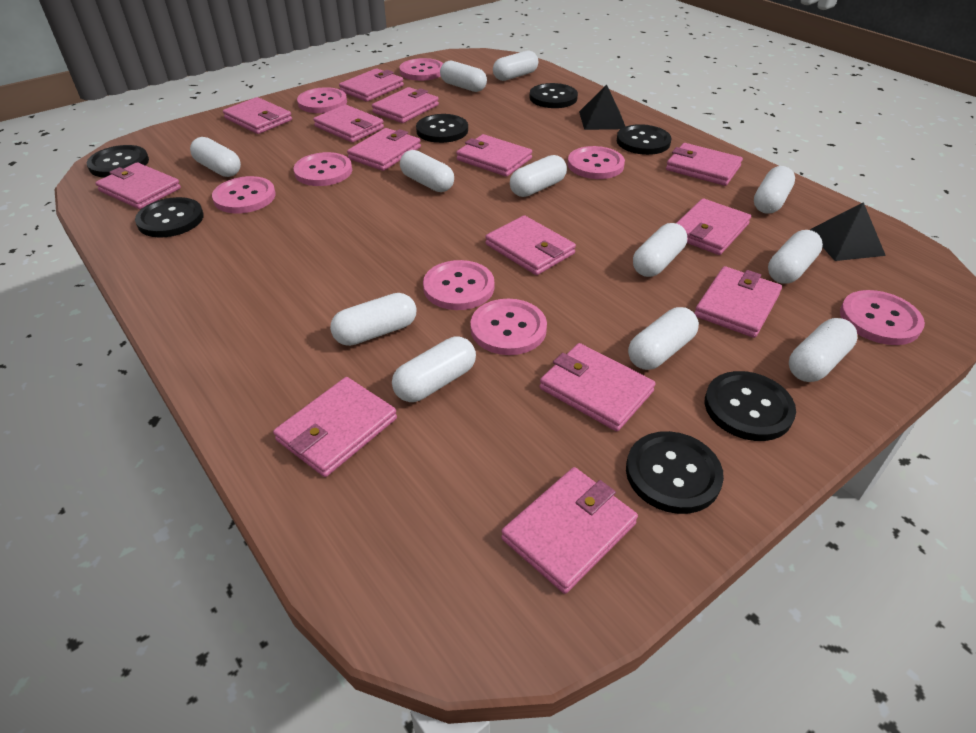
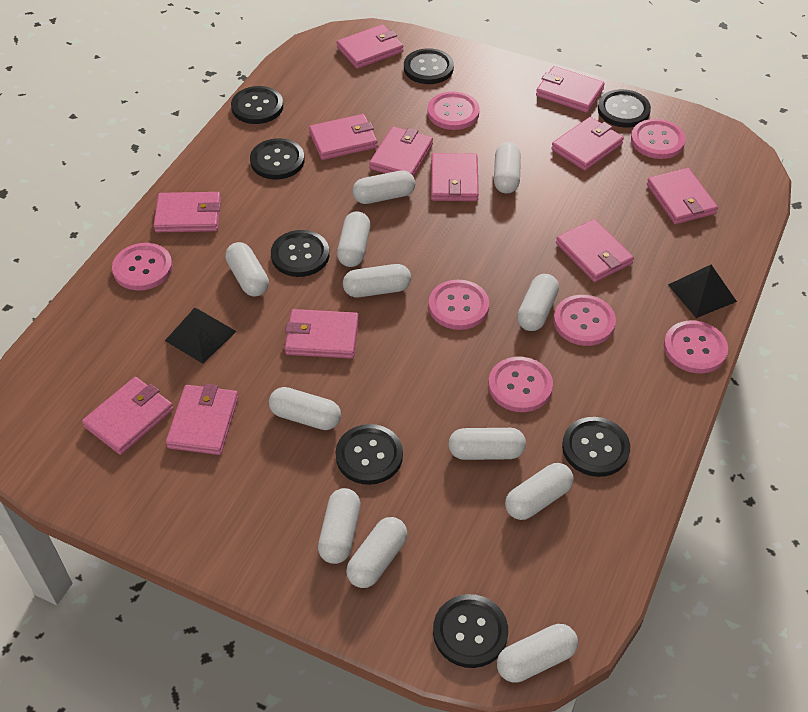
black button: [87,145,149,178] [135,197,203,238] [416,114,468,143] [529,83,578,108] [617,124,671,155] [626,431,724,514] [705,371,796,441] = 7 -> [231,86,283,124] [250,138,304,180] [271,230,329,277] [335,424,403,485] [404,48,454,84] [433,594,508,668] [562,417,630,477] [598,89,651,128] = 8
pink button: [212,176,276,213] [293,152,352,186] [297,87,347,113] [399,58,443,81] [423,260,494,310] [470,299,547,355] [568,146,625,179] [840,290,925,345] = 8 -> [112,243,173,291] [427,91,480,130] [428,280,489,330] [488,357,553,412] [554,295,616,346] [631,119,686,159] [664,320,728,373] = 7
pink wallet: [96,162,181,209] [223,97,292,134] [273,377,397,477] [313,104,384,143] [339,68,404,102] [347,128,421,171] [372,87,439,123] [456,134,532,177] [485,215,576,275] [501,467,638,594] [540,343,656,431] [666,143,743,186] [676,199,751,255] [694,266,782,338] = 14 -> [82,377,173,455] [153,192,221,232] [166,384,239,455] [285,309,359,359] [309,114,378,160] [337,24,403,69] [369,126,433,177] [431,153,479,201] [536,66,605,113] [551,117,624,171] [556,219,634,282] [647,168,718,224] = 12

